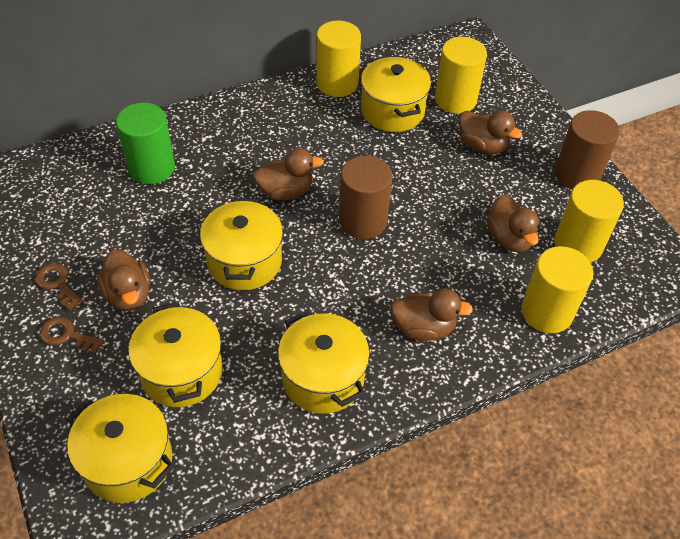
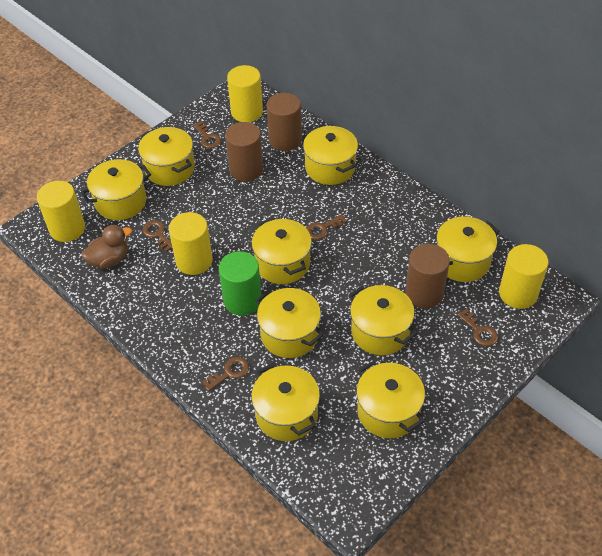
brown cylinder: [339,156,392,239] [555,110,620,189] = 2 -> [225,122,263,181] [266,93,302,151] [405,244,450,308] = 3
brown duck: [97,249,150,311] [253,148,324,201] [391,289,473,341] [459,110,522,154] [486,195,540,252] = 5 -> [82,225,132,269] = 1
brown key: [35,263,83,311] [40,317,104,354] = 2 -> [143,220,173,252] [193,121,221,148] [202,357,249,391] [306,214,347,240] [457,308,498,346] = 5
yellow pot: [67,394,175,503] [129,302,223,407] [200,198,283,290] [278,310,370,414] [361,56,431,132] = 5 -> [81,159,151,220] [138,127,195,186] [251,363,320,441] [252,217,312,284] [255,288,324,358] [303,126,358,185] [348,285,417,355] [356,361,425,438] [436,216,499,282] = 9

